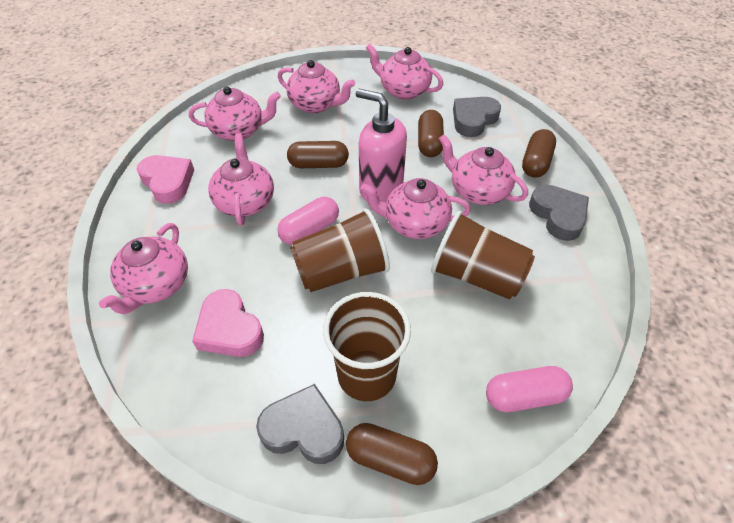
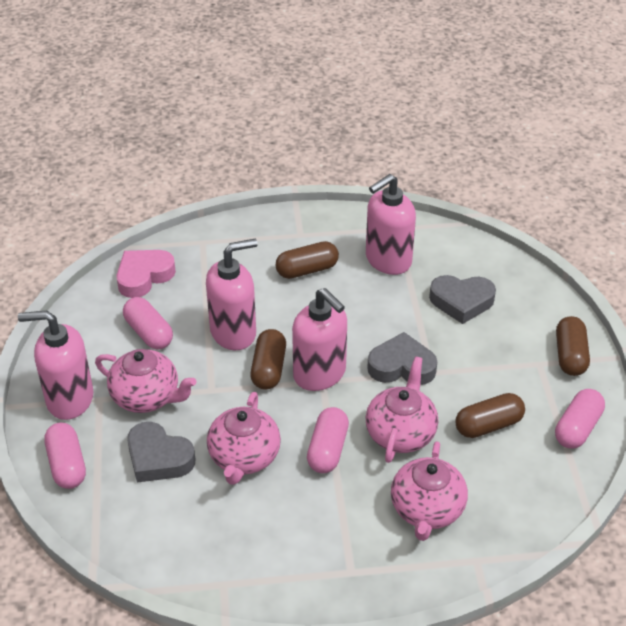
brown cup: [290,208,390,292] [323,292,411,401] [431,211,535,300] = 3 -> none = 0
pink capsule: [277,197,339,245] [486,366,573,412] = 2 -> [44,423,86,489] [123,297,173,350] [307,407,349,473] [555,389,605,449] = 4
pink heart: [137,155,194,204] [192,289,264,357] = 2 -> [116,250,176,298] = 1
pink soap dispenser: [356,89,407,203] = 1 -> [18,311,93,420] [206,239,258,350] [292,288,347,391] [366,174,416,275] = 4
pink teapot: [99,223,188,314] [189,87,281,141] [208,133,274,226] [278,60,355,113] [360,178,470,239] [366,44,443,100] [439,135,528,205] = 7 -> [95,349,196,413] [207,392,281,485] [365,356,438,463] [391,441,468,541] = 4

